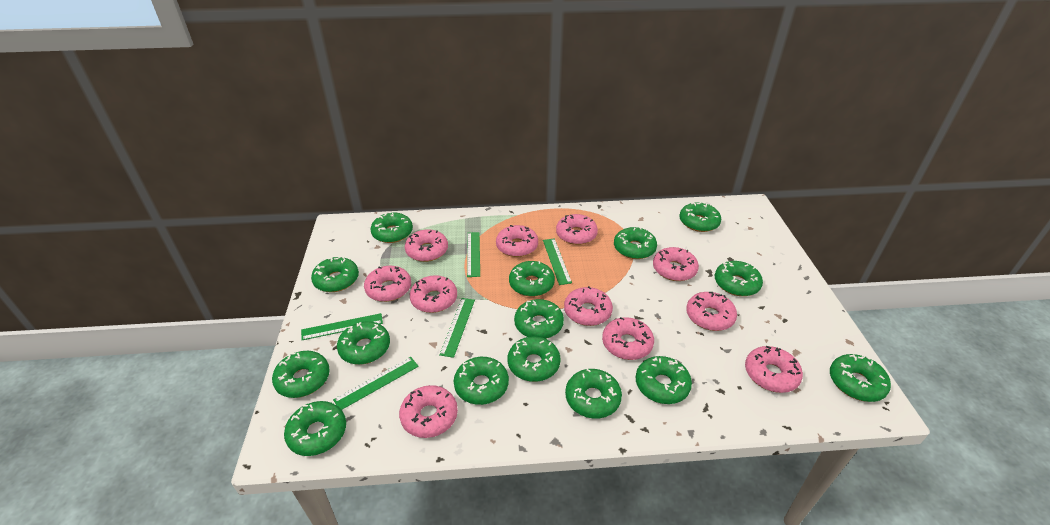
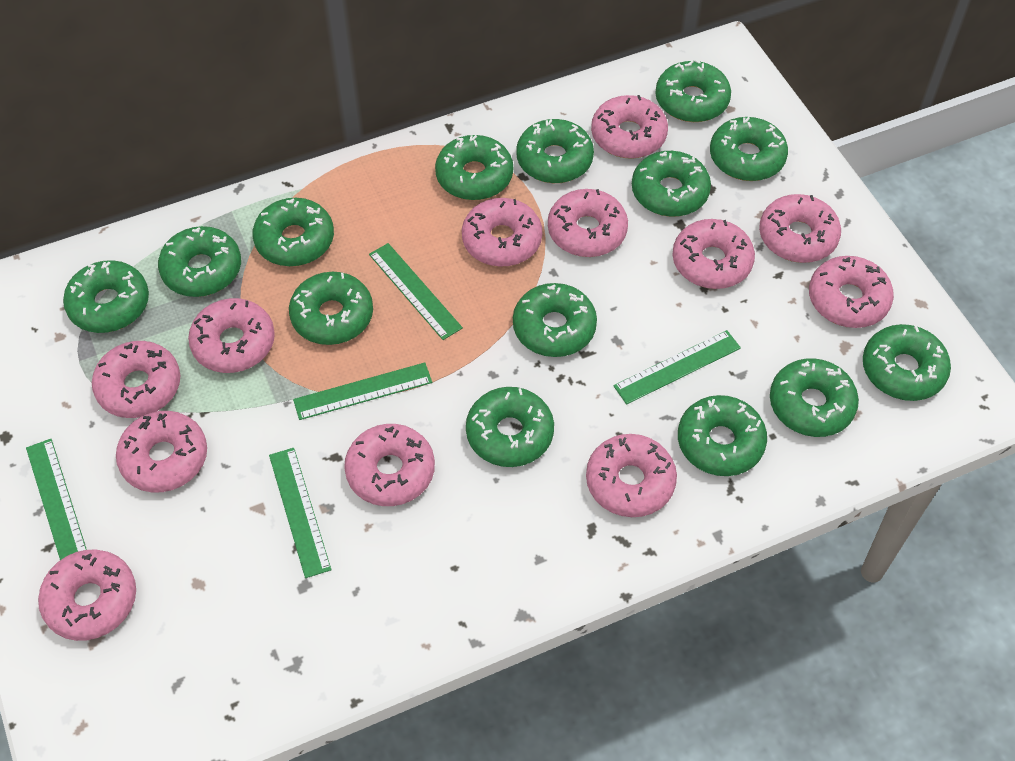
green donut: [272,351,330,398] [284,401,346,456] [311,256,359,292] [337,321,390,365] [370,212,413,243] [454,357,509,405] [507,337,560,382] [509,261,555,297] [514,299,564,339] [565,368,622,419] [614,227,657,259] [636,356,692,404] [679,202,721,232] [715,261,763,296] [830,354,891,402] = 15 -> [63,260,149,333] [158,226,241,297] [253,198,334,267] [289,272,373,345] [435,135,513,200] [466,387,554,467] [513,283,597,357] [516,119,594,183] [632,151,711,217] [655,59,731,122] [678,395,767,476] [710,117,788,181] [770,358,859,437] [863,324,951,401] = 14
pink donut: [364,266,411,302] [399,385,458,438] [405,229,448,262] [410,275,457,313] [496,225,538,257] [556,214,598,245] [564,286,613,326] [602,317,654,360] [653,247,699,281] [686,292,737,331] [745,346,803,393] = 11 -> [38,550,136,641] [92,341,180,418] [116,411,207,493] [188,298,275,373] [344,424,435,506] [462,198,542,267] [548,189,628,257] [586,434,677,517] [591,95,668,159] [673,219,755,289] [759,194,841,263] [809,256,894,328] = 12

